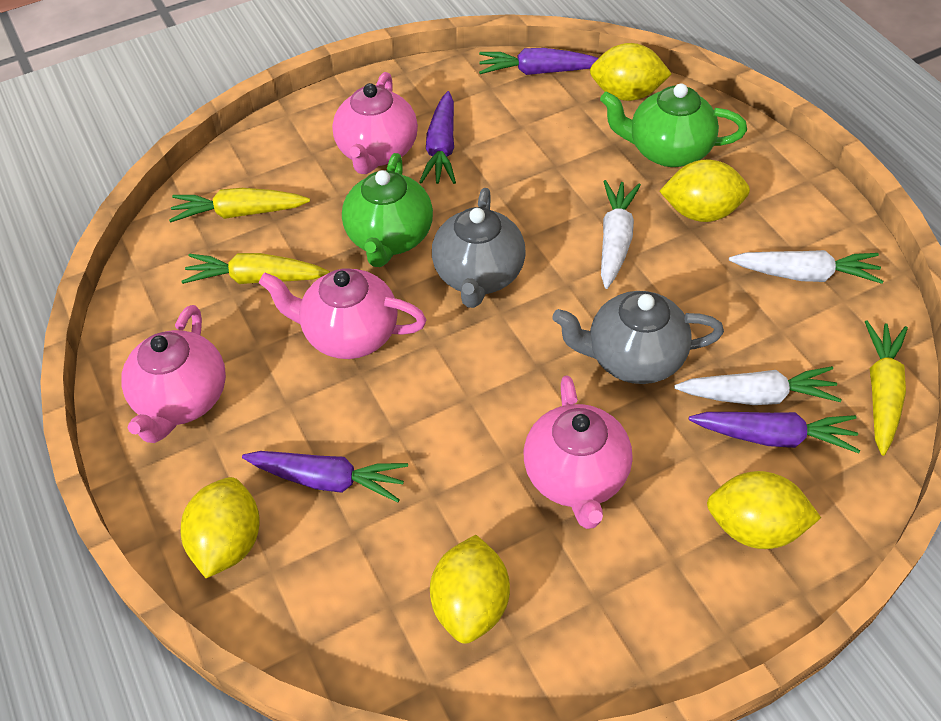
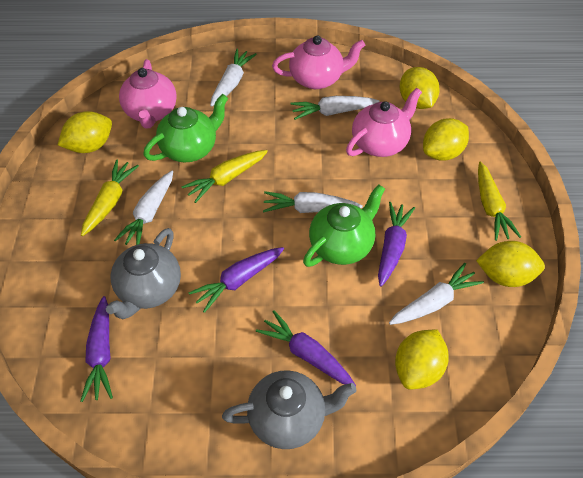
pink teapot: [121,305,226,443] [259,269,427,359] [332,72,418,174] [524,375,633,529] = 4 -> [119,59,177,129] [272,36,365,89] [346,88,422,157] = 3
white carrot: [601,180,641,289] [674,366,842,405] [729,250,883,284] = 3 -> [114,171,173,245] [210,49,257,107] [263,191,363,213] [290,96,379,120] [389,263,484,325] = 5

